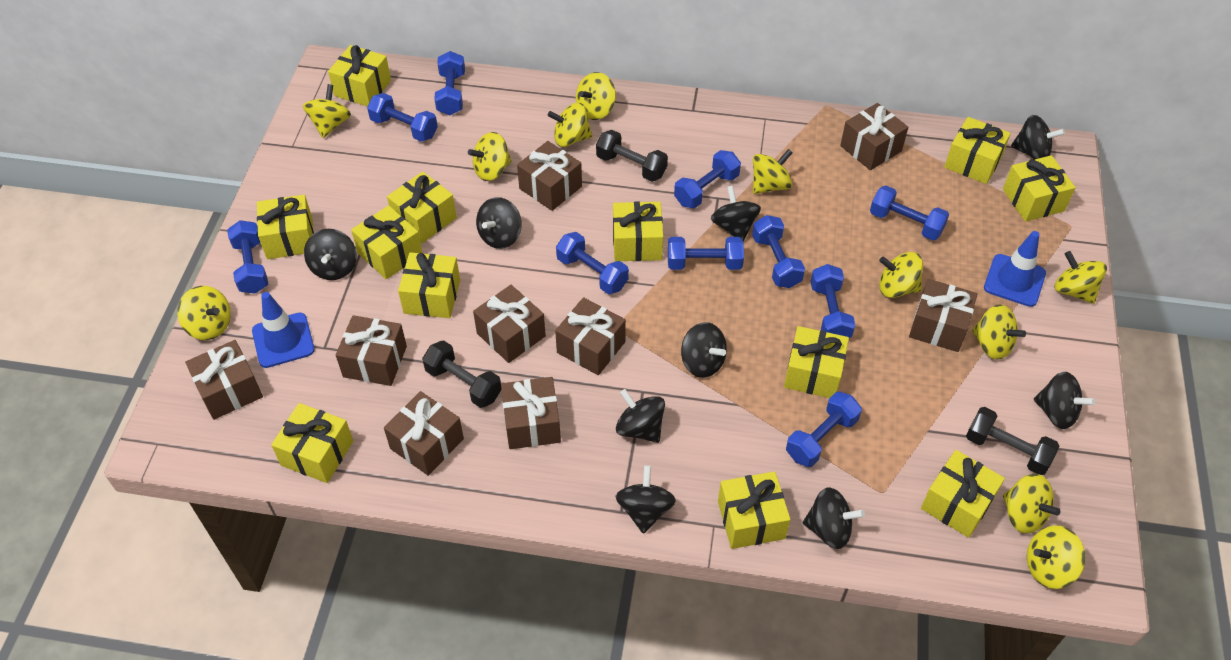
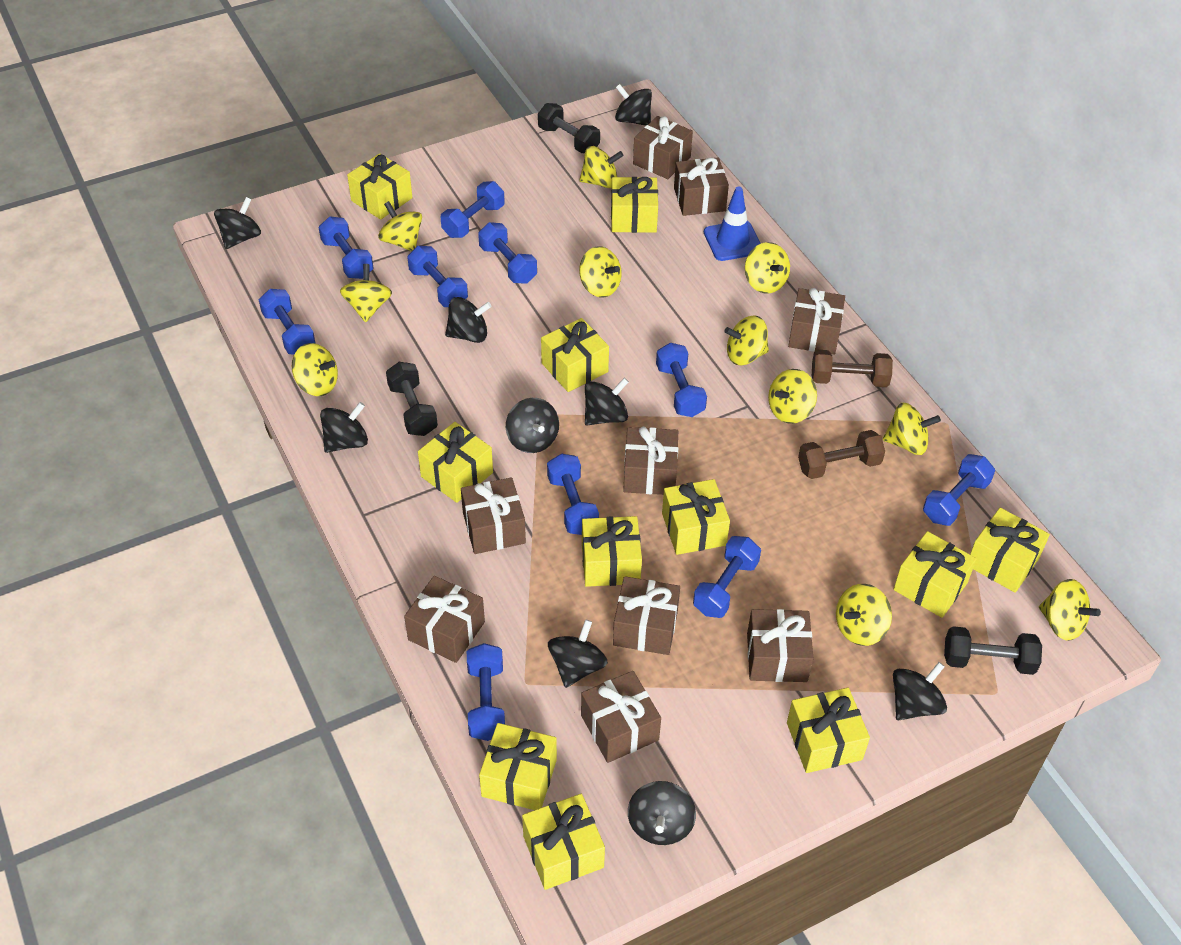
blue traffic cone: [252,292,315,368] [984,231,1046,307] = 2 -> [704,186,761,261] = 1
brown dumbbell: none = 0 -> [798,430,885,479] [812,350,893,387] = 2
yellow gift: [257,195,314,259] [271,403,353,483] [328,45,391,107] [351,205,422,279] [387,172,457,243] [398,252,460,318] [613,201,663,261] [718,471,790,549] [784,326,849,398] [921,450,1005,538] [944,117,1011,184] [1003,155,1076,222] = 12 -> [347,153,413,220] [418,422,493,503] [479,723,557,810] [522,794,605,890] [541,318,609,392] [582,516,642,587] [611,177,658,233] [662,479,730,555] [787,688,870,773] [893,531,977,618] [970,508,1050,593] = 11

